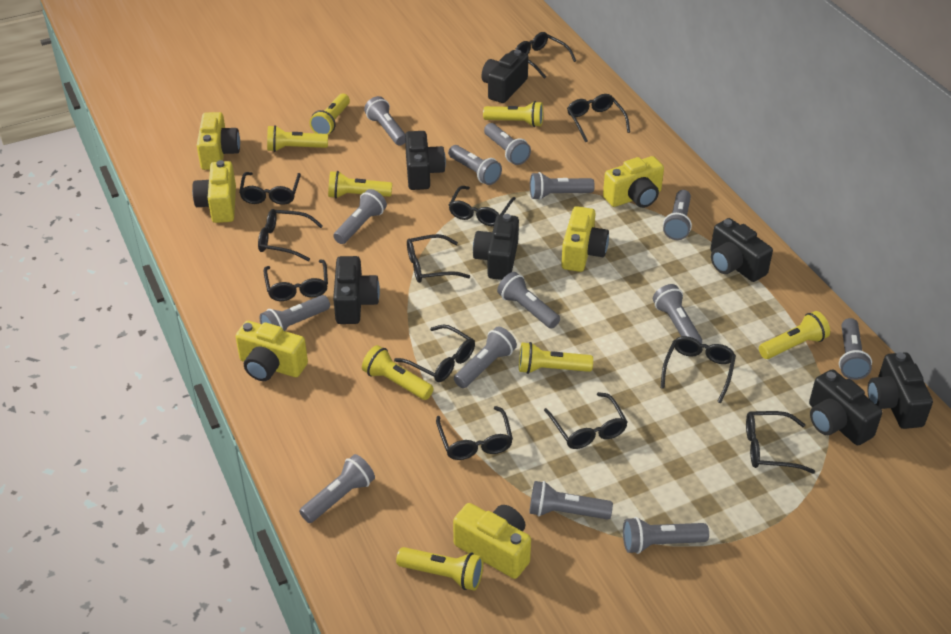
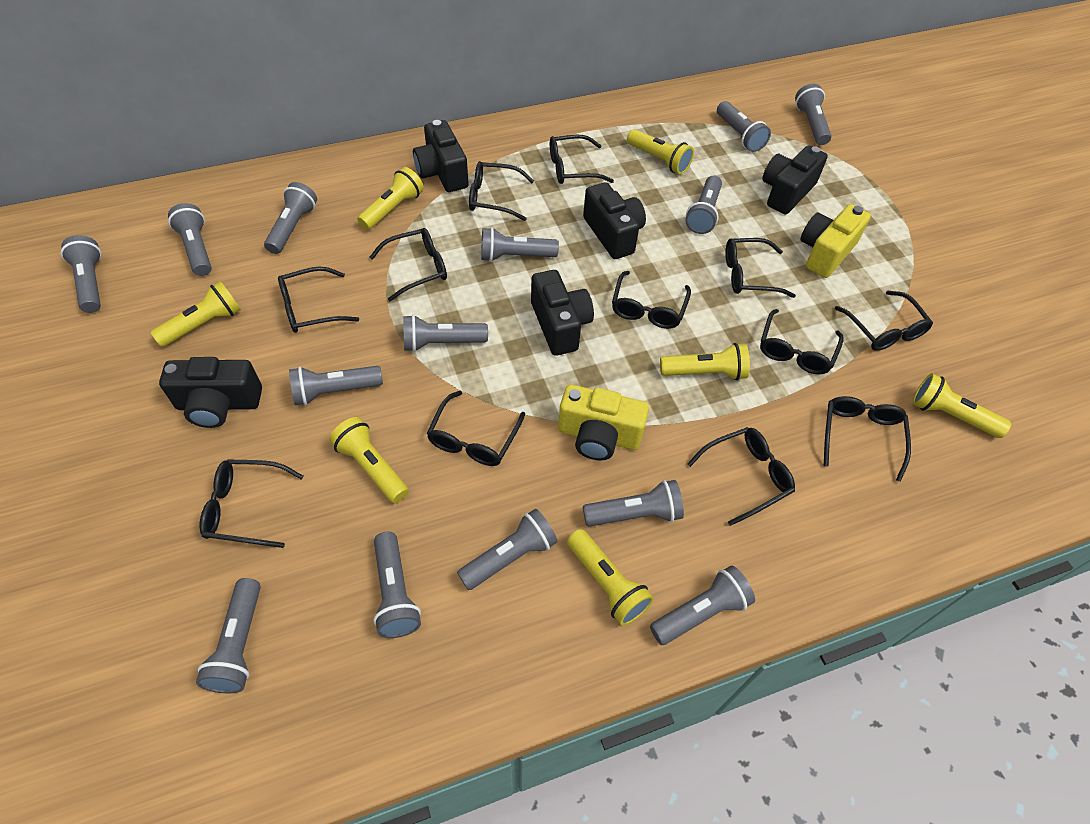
black camera: [333,256,380,324] [405,131,446,190] [473,214,519,280] [482,50,529,103] [711,218,773,282] [809,369,882,445] [868,352,933,429] = 7 -> [159,357,262,428] [413,120,469,192] [531,270,594,356] [583,182,646,259] [762,145,828,215] = 5
yellow camera: [192,160,236,223] [197,112,240,170] [235,321,308,381] [453,503,531,579] [561,206,609,272] [603,156,664,208] = 6 -> [558,384,649,460] [800,204,871,278] = 2
yellow flashlight: [267,125,328,152] [310,94,350,135] [328,171,392,199] [362,345,434,400] [396,547,483,591] [483,101,543,127] [519,342,593,374] [759,311,830,359] = 8 -> [150,281,241,347] [329,417,409,503] [357,167,424,230] [567,529,654,626] [627,129,694,174] [660,343,750,380] [912,373,1011,438] = 7

